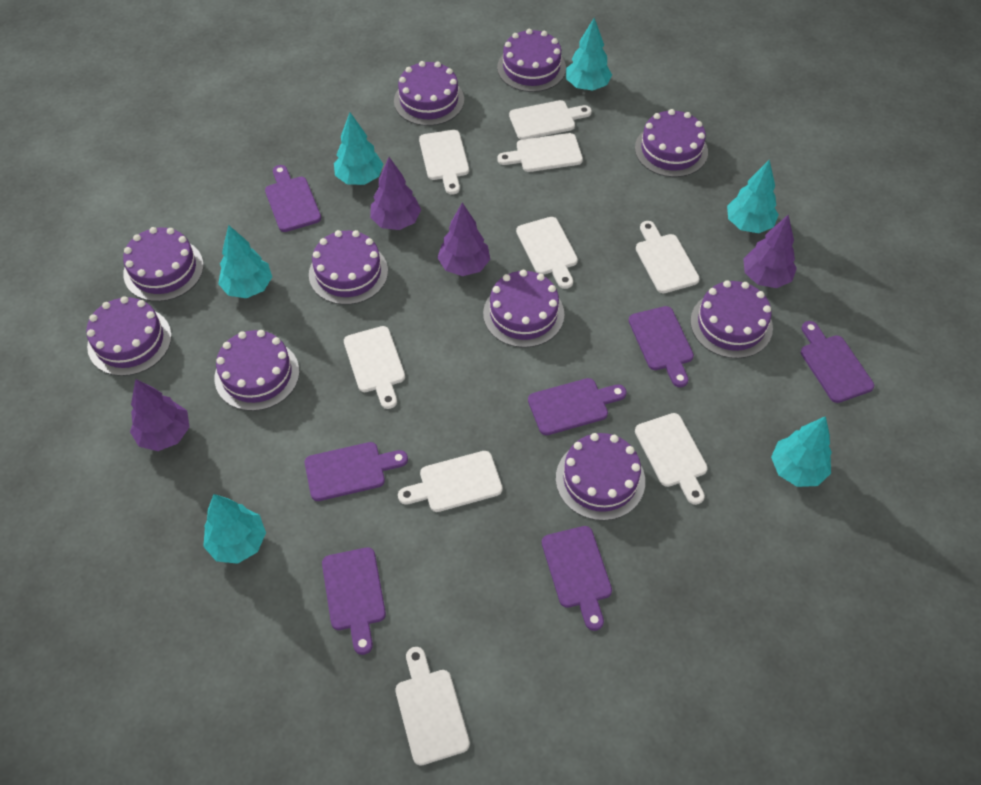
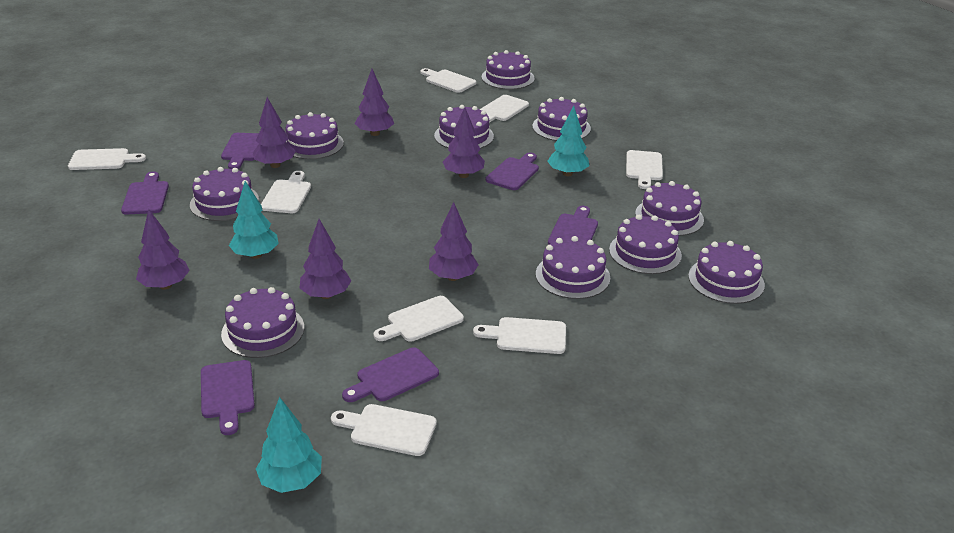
purple cutting board: [265,165,321,232] [305,442,408,501] [322,547,386,655] [528,378,627,435] [542,526,612,631] [628,306,694,387] [801,321,874,403] = 7 -> [121,171,169,215] [201,360,255,435] [221,133,259,169] [342,347,439,402] [486,153,539,190] [548,206,598,245] = 6
purple tree: [130,379,189,451] [370,157,421,230] [437,203,490,276] [743,215,797,288] = 4 -> [136,209,190,290] [253,97,295,168] [300,219,351,299] [354,69,394,136] [429,202,479,281] [443,107,485,178] = 6
turquoise tree: [203,494,266,564] [218,225,272,298] [334,112,383,185] [566,18,612,91] [727,160,779,233] [771,416,832,487] = 6 -> [229,181,279,259] [256,397,322,493] [547,106,589,176] = 3
white cutting board: [344,326,405,409] [395,647,470,766] [398,451,503,512] [419,130,469,195] [498,133,583,172] [509,100,592,140] [516,217,578,289] [635,413,708,505] [636,221,700,293] = 9 -> [68,148,146,170] [261,171,311,213] [331,404,437,456] [373,296,464,342] [420,68,476,93] [473,317,566,354] [480,95,529,123] [626,150,663,189] = 8

